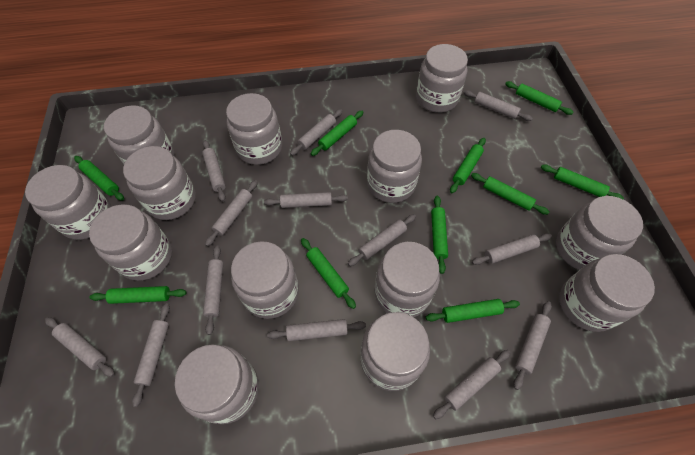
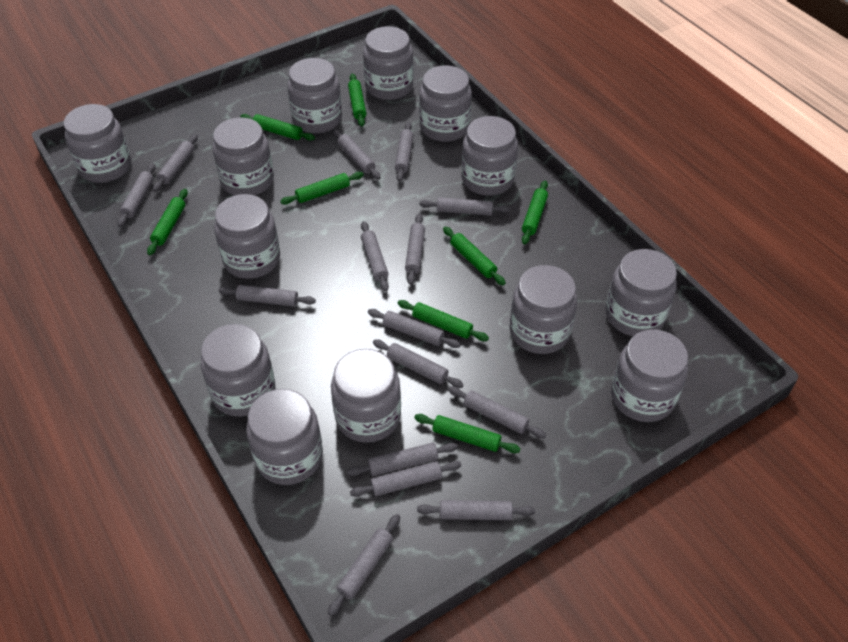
green rolling pin: [74,156,124,201] [89,286,187,304] [301,238,356,309] [311,111,363,156] [426,299,520,323] [431,196,448,274] [450,138,486,193] [471,173,549,215] [505,81,573,115] [541,164,624,199] = 10 -> [147,189,188,255] [240,114,315,141] [280,172,364,205] [348,74,366,127] [397,300,489,341] [414,414,521,453] [443,227,506,286] [522,180,548,244] = 8
grey rolling pin: [45,317,115,377] [132,303,170,407] [202,140,226,202] [203,245,223,335] [205,180,258,246] [264,192,348,208] [267,319,366,341] [290,109,342,156] [348,214,416,266] [433,350,511,419] [463,90,533,121] [472,233,552,265] [513,301,552,390] = 13 -> [118,163,155,227] [153,134,198,192] [219,285,316,307] [328,514,400,616] [333,129,381,179] [347,443,458,476] [350,461,462,497] [361,221,389,291] [368,309,461,348] [373,339,464,388] [395,122,414,182] [405,214,425,285] [417,500,535,520] [420,197,510,216] [448,387,546,438] = 15

